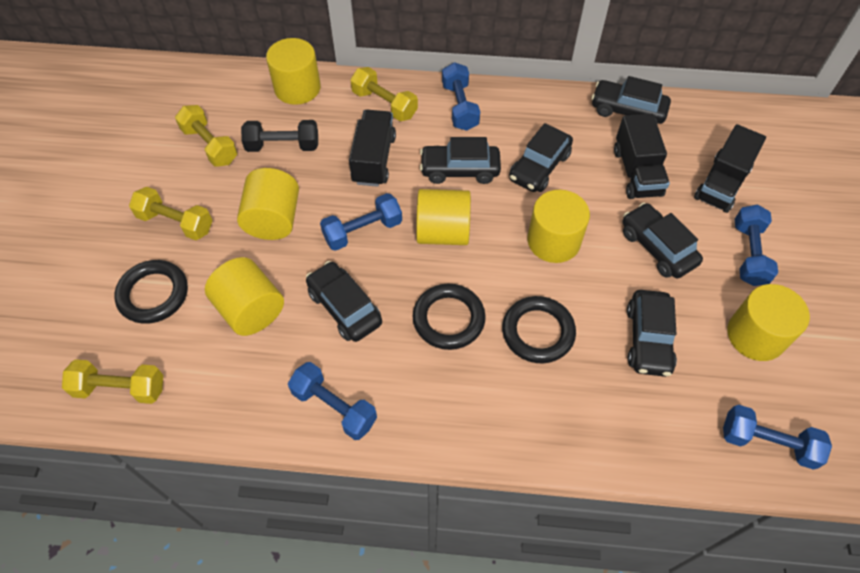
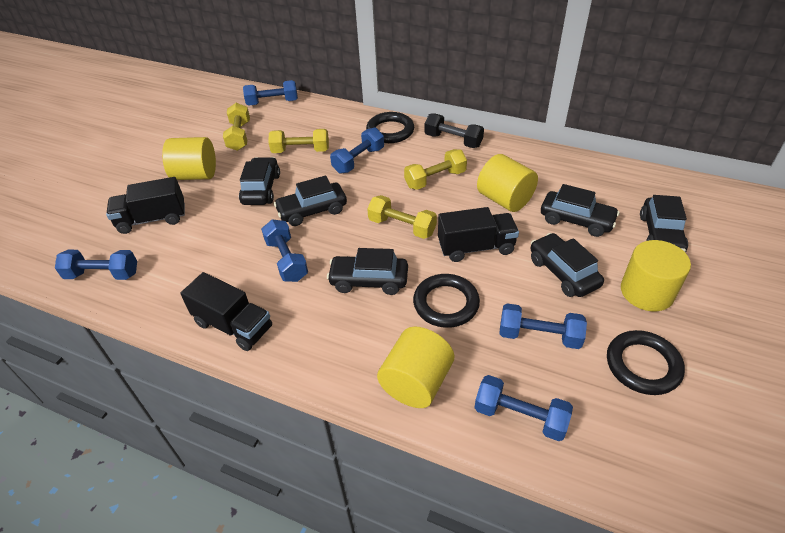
blue dumbbell: [288,362,377,440] [320,193,402,251] [442,62,480,131] [723,405,832,470] [735,204,778,286] = 5 -> [55,250,137,280] [243,80,298,106] [261,220,308,282] [330,127,384,174] [474,375,573,441] [499,303,587,349] = 6
yellow cylinder: [205,257,284,336] [237,168,299,240] [266,38,321,105] [416,189,471,245] [527,190,590,263] [727,284,810,361] = 6 -> [162,137,216,180] [377,327,454,408] [477,154,538,212] [621,240,691,311] = 4

